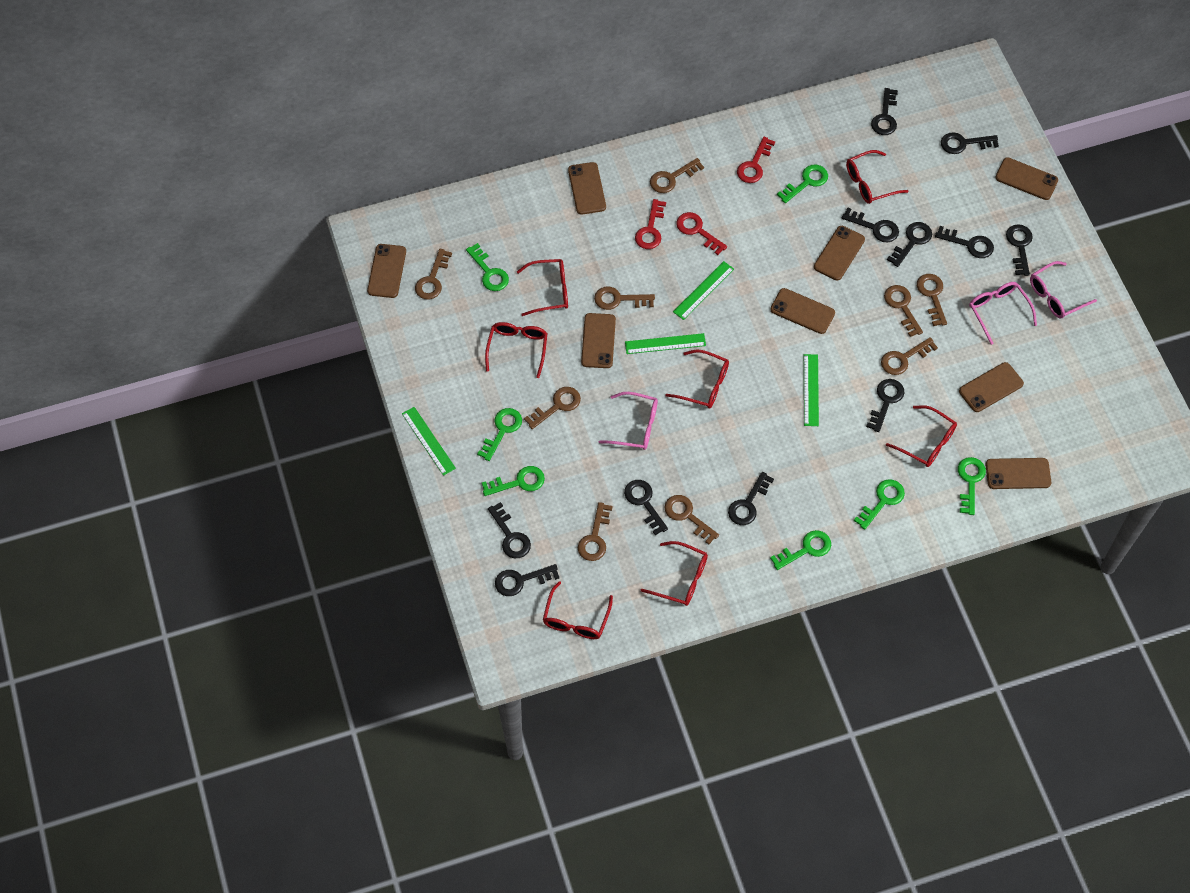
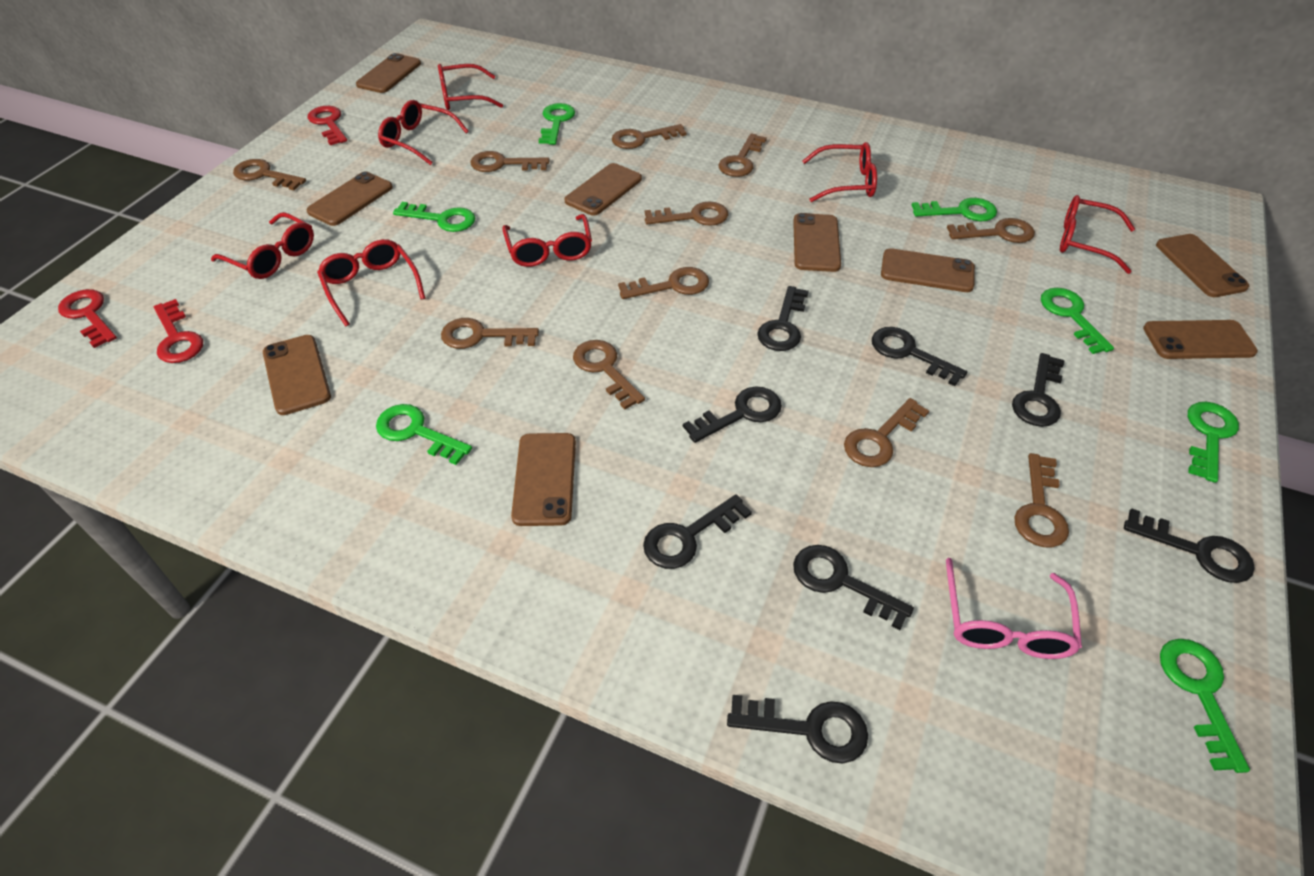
black key: [488,502,531,558] [495,564,559,596] [624,480,668,535] [728,472,774,525] [842,208,899,242] [866,379,904,432] [871,88,898,135] [887,222,932,267] [935,226,994,258] [941,132,999,154] [1006,224,1033,276] = 11 -> [643,494,752,569] [683,386,782,443] [727,695,868,763] [757,286,809,351] [793,545,914,630] [872,327,967,386] [1012,353,1065,427] [1124,508,1255,583] = 8
brown key: [415,249,452,300] [524,387,581,429] [578,502,613,561] [594,287,655,310] [650,158,704,193] [664,495,719,545] [881,337,938,375] [884,285,923,337] [917,274,947,326] = 9 -> [233,159,306,190] [441,318,539,349] [470,151,550,172] [573,340,645,409] [612,124,687,149] [618,267,709,299] [645,201,728,226] [719,133,767,177] [844,398,929,467] [947,218,1035,243] [1014,453,1069,547] = 11
brown phone: [367,244,406,298] [568,162,606,215] [581,313,616,368] [770,288,835,334] [814,226,865,280] [959,362,1024,412] [985,458,1051,489] [995,157,1058,200] = 8 -> [263,335,331,415] [306,172,393,226] [356,53,421,93] [511,433,576,526] [565,163,642,216] [793,213,841,272] [881,248,975,292] [1143,320,1258,359] [1156,234,1249,297] = 9
green ruler: [402,407,456,476] [625,333,706,354] [673,261,734,320] [804,354,819,426] = 4 -> none = 0
pink glasses: [599,392,658,450] [969,282,1037,345] [1030,261,1097,319] = 3 -> [946,558,1082,659] = 1

